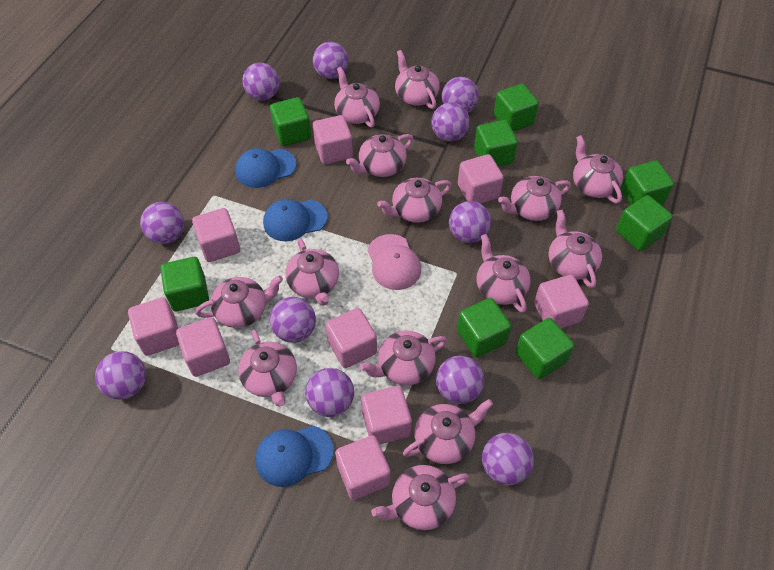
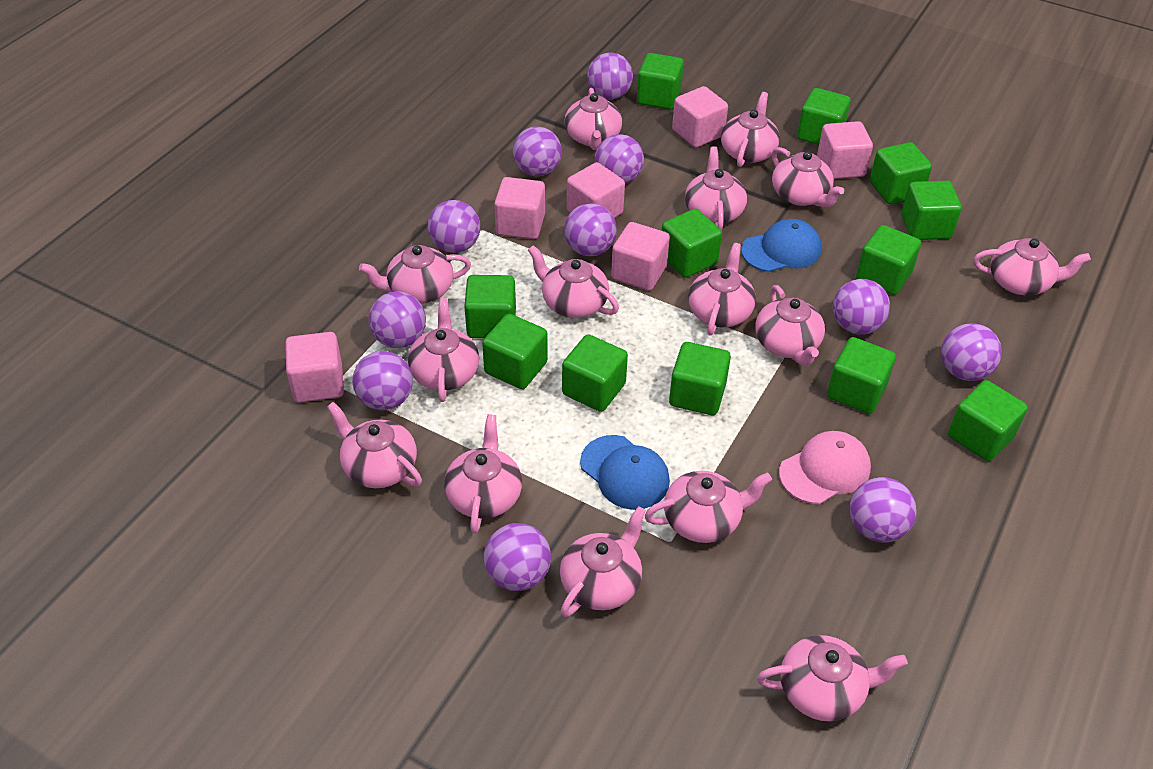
blue cap: [235,148,297,188] [255,426,334,487] [263,199,328,241] = 3 -> [580,435,670,510] [741,219,821,272] = 2
green cube: [160,257,209,311] [270,97,311,146] [457,298,511,358] [474,120,518,166] [494,84,539,132] [516,318,574,380] [616,195,673,251] [621,160,674,205] = 8 -> [464,275,516,338] [482,314,548,389] [562,334,628,412] [637,53,684,110] [662,209,722,278] [669,342,731,415] [797,88,851,145] [827,337,896,414] [856,225,921,295] [870,142,932,204] [901,181,962,240] [948,380,1028,461] = 12
pink cube: [128,297,179,356] [176,317,230,377] [192,208,240,262] [313,115,353,164] [326,308,377,368] [335,435,390,500] [361,386,412,444] [458,154,504,204] [534,275,589,328] = 9 -> [285,332,344,403] [494,177,545,239] [567,162,625,218] [611,222,670,291] [672,86,728,148] [817,121,873,179] = 6
pink teapot: [195,276,283,328] [238,330,297,407] [285,238,339,306] [334,67,380,128] [346,134,413,177] [360,331,447,385] [371,465,469,530] [377,178,452,223] [395,50,440,109] [403,399,493,464] [476,234,531,313] [498,176,571,221] [548,209,602,288] [573,135,623,204] = 14 -> [327,402,422,488] [359,245,471,303] [408,298,479,402] [444,414,522,534] [528,245,619,318] [560,506,646,617] [564,88,622,150] [644,471,772,543] [685,146,747,230] [688,243,756,335] [721,92,780,167] [755,285,825,366] [757,635,908,722] [772,147,844,207] [973,238,1091,296] = 15

